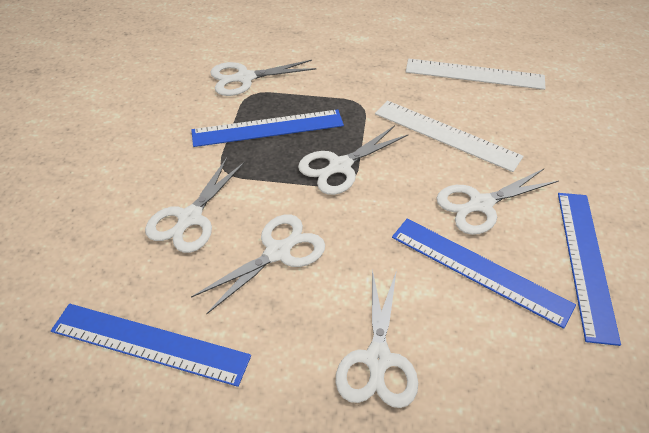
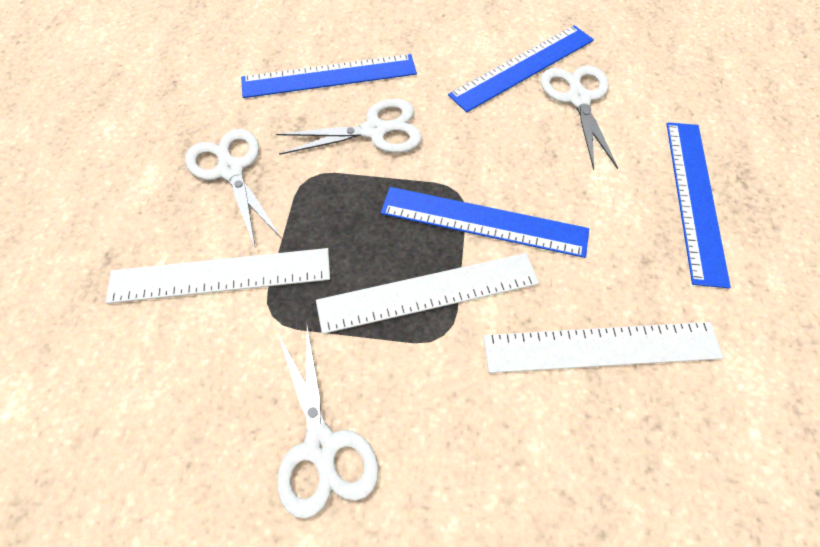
white ruler: [375,101,524,172] [406,59,546,90] = 2 -> [106,248,330,304] [316,253,539,334] [483,322,724,373] = 3
white scissors: [145,157,245,253] [191,214,325,315] [210,60,317,96] [298,125,409,195] [336,269,418,408] [437,169,559,235] = 6 -> [185,129,281,247] [276,99,422,155] [277,325,379,519] [541,65,618,170] = 4

